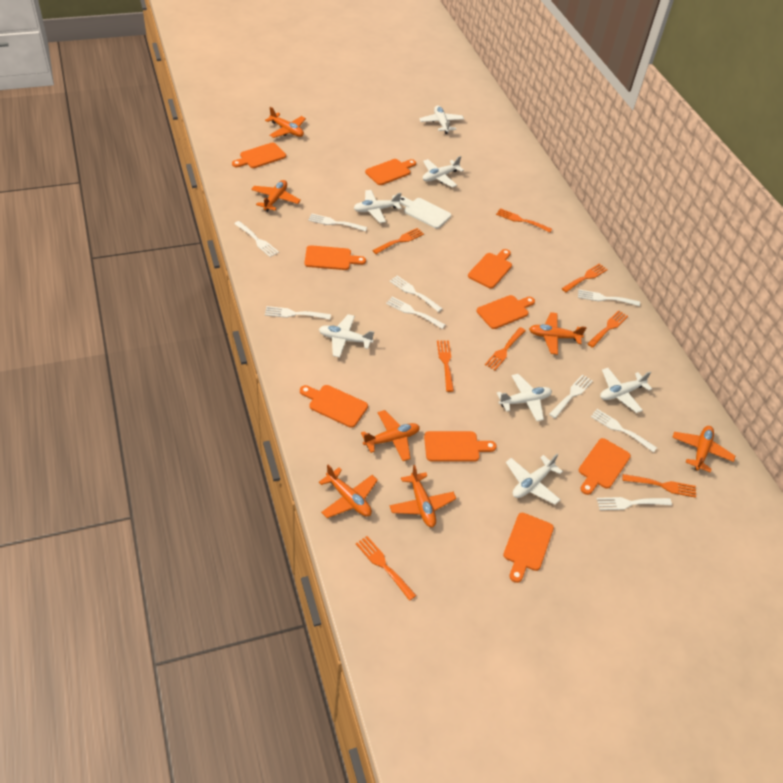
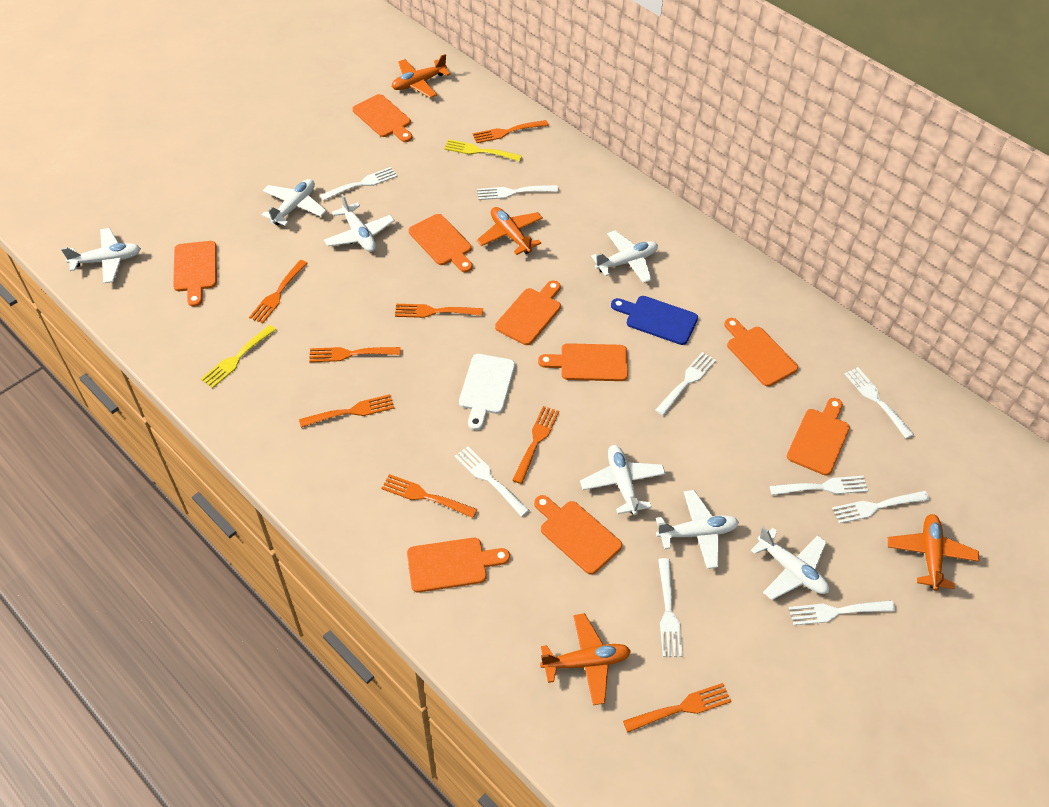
blue cutting board: none = 0 -> [611,296,698,345] = 1
orange plane: [251,180,301,212] [265,107,306,138] [319,464,378,518] [361,410,420,461] [389,465,456,527] [529,312,587,355] [672,426,735,473] = 7 -> [392,54,450,98] [477,207,543,255] [540,613,631,705] [888,514,980,591] = 4
yellow fork: none = 0 -> [201,325,276,388] [444,139,522,161] = 2

